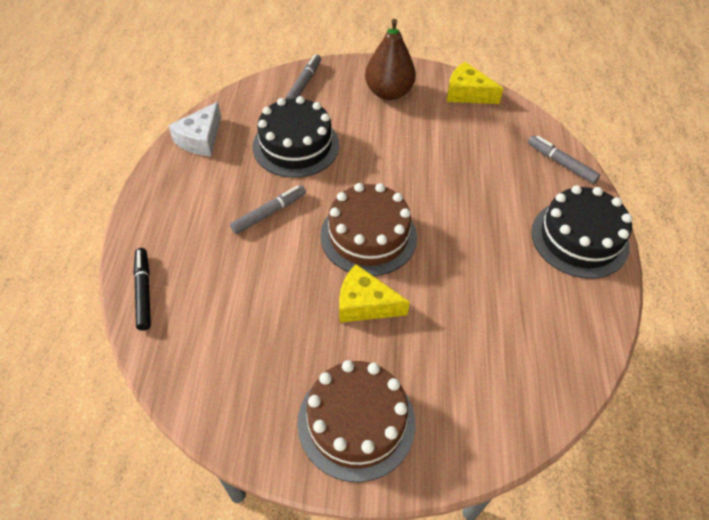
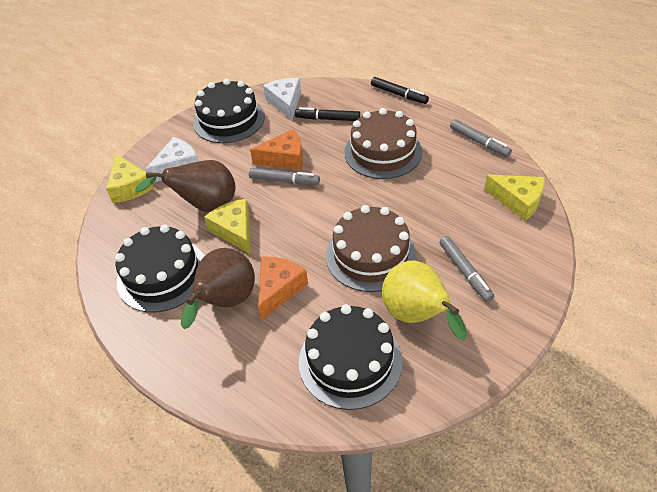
black cake: [252,96,339,178] [531,185,632,279] = 2 -> [115,224,204,313] [193,79,265,143] [299,304,403,410] = 3
black marker: [134,248,151,331] = 1 -> [295,107,360,121] [371,77,429,104] = 2
brown pear: [365,19,416,100] = 1 -> [135,160,236,212] [181,248,255,329] = 2
orange cheese: none = 0 -> [250,129,303,170] [258,257,308,320] = 2
white cheese: [169,102,221,156] = 1 -> [145,137,199,183] [263,78,301,120] = 2
yellow cheese: [339,264,410,323] [447,62,503,104] = 2 -> [106,154,154,203] [204,199,250,254] [484,175,545,221] = 3
yellow pear: none = 0 -> [382,261,467,340] = 1

